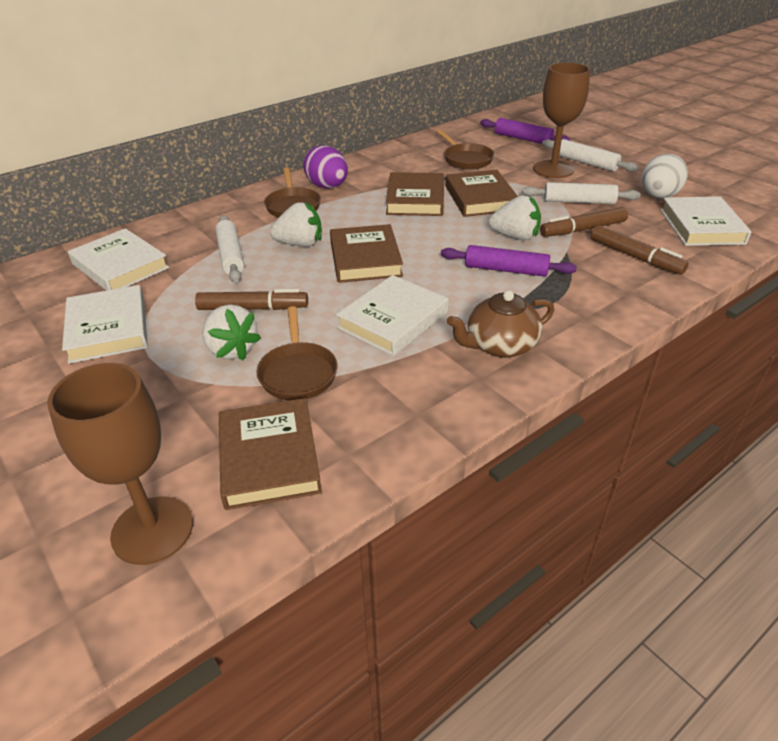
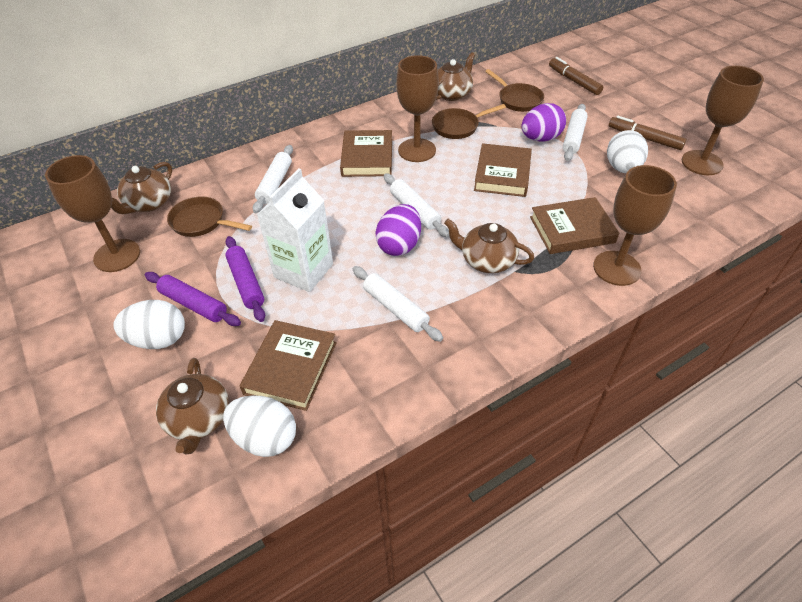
brown goblet: [47,363,193,565] [533,62,590,178] = 2 -> [45,155,140,272] [396,55,439,162] [593,165,677,286] [682,66,764,175] = 4
brown marker: [195,289,308,310] [540,207,628,237] [591,225,688,275] = 3 -> [549,57,603,95] [609,116,687,150] = 2
brown teapot: [447,290,554,358] = 1 -> [111,162,172,214] [156,358,229,454] [436,52,475,101] [444,219,534,273] = 4
purple egg: [304,145,348,189] = 1 -> [375,204,421,256] [521,103,566,142] = 2
white book: [62,285,148,364] [68,228,169,291] [336,275,449,356] [660,196,751,246] = 4 -> none = 0
white carton: none = 0 -> [257,168,333,292] = 1
white egg: [642,154,688,199] = 1 -> [113,300,185,349] [223,396,296,457] [607,130,648,173] = 3
white rolling pin: [215,215,244,283] [522,182,641,204] [542,139,639,172] = 3 -> [253,145,293,213] [353,266,443,342] [384,173,449,237] [563,104,588,161] = 4
white strawberry: [202,305,261,360] [270,202,322,247] [489,195,541,240] = 3 -> none = 0

